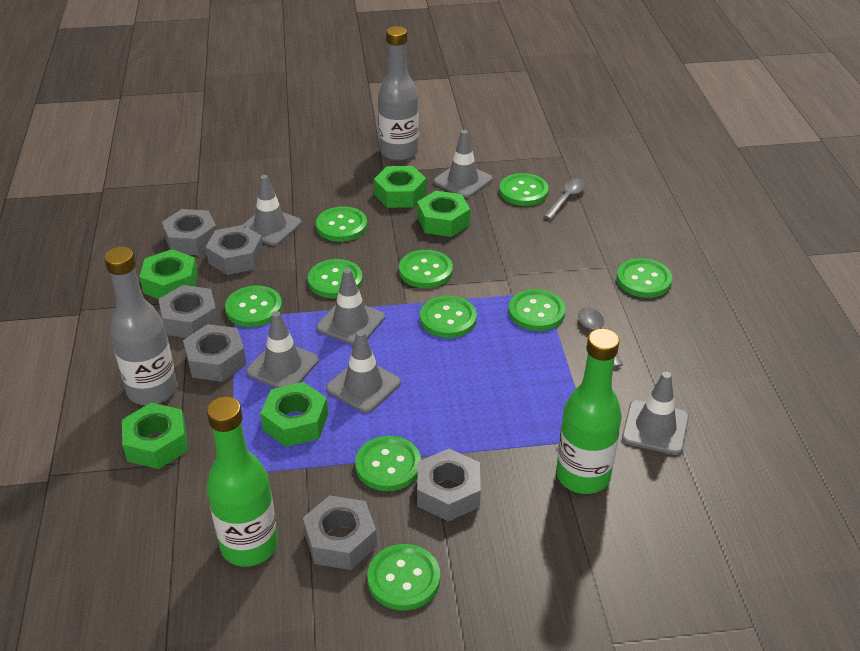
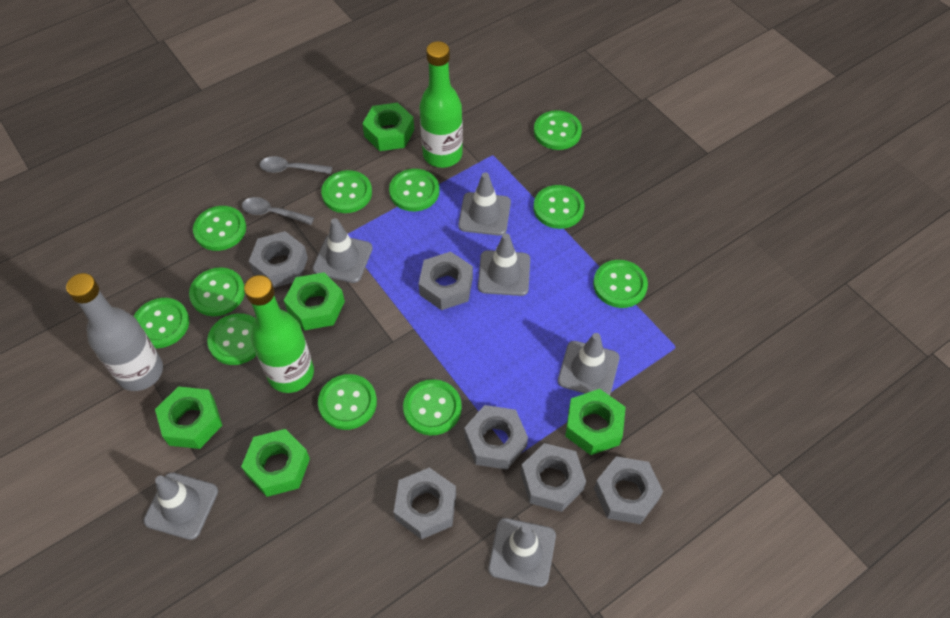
green button: [225,285,282,327] [308,259,363,298] [316,206,367,242] [355,436,421,491] [367,544,440,610] [399,250,453,288] [420,296,477,338] [499,173,549,206] [509,289,566,331] [617,258,672,298] = 10 -> [134,298,189,348] [189,267,245,316] [193,206,246,251] [207,313,256,365] [318,374,377,430] [321,170,372,213] [389,169,439,211] [403,379,462,435] [533,185,585,229] [534,110,582,150] [593,260,648,308] = 11
grey bottle: [104,247,177,405] [378,26,419,161] = 2 -> [66,273,163,391] = 1

